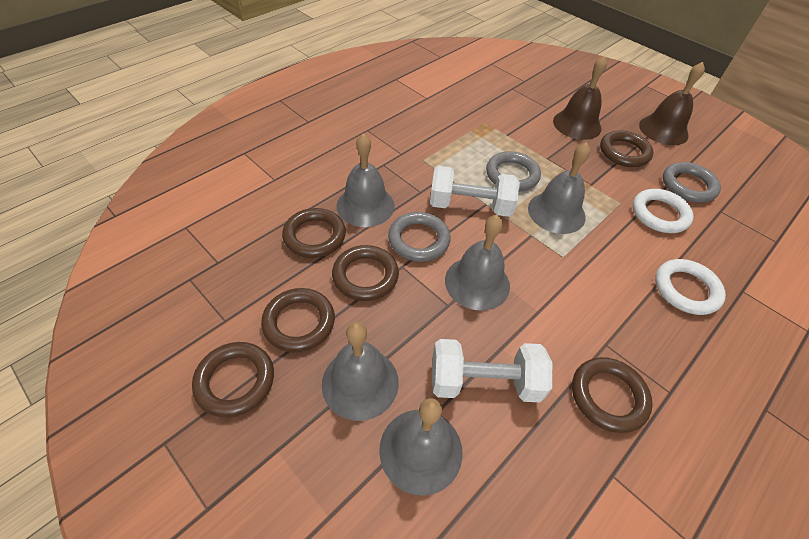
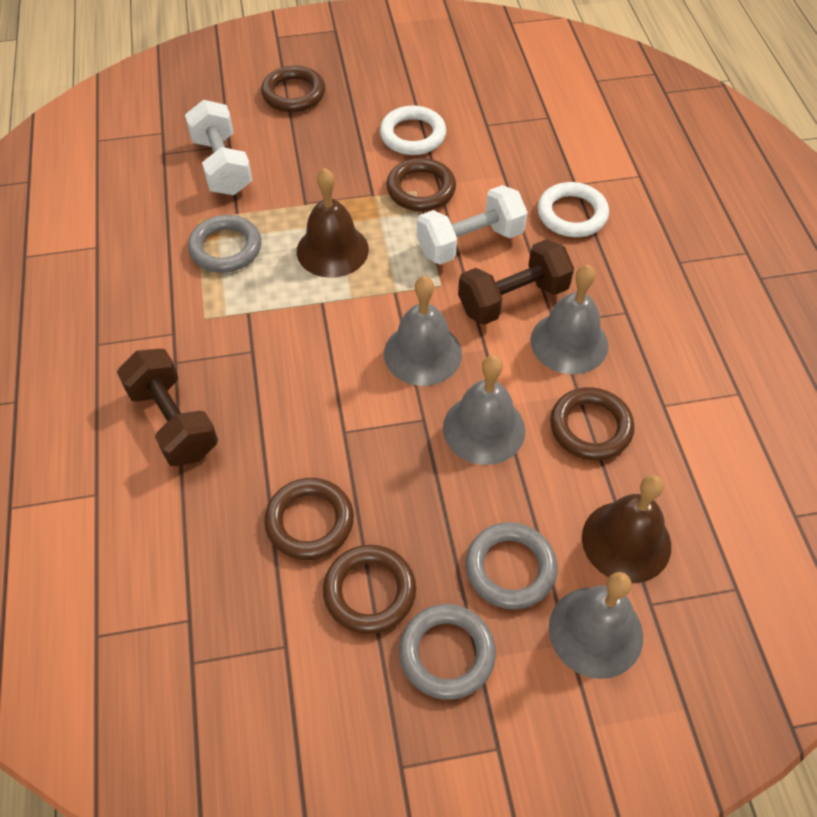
brown dumbbell: none = 0 -> [117,349,218,466] [458,239,574,325] = 2
brown ring: [192,342,274,417] [261,288,335,352] [282,208,346,258] [332,245,399,301] [572,357,653,433] [600,130,653,167] = 6 -> [261,65,325,112] [264,478,354,560] [323,545,416,634] [386,158,456,211] [550,387,635,461] = 5
grey bell: [322,322,399,421] [336,133,395,227] [379,398,463,496] [445,215,510,311] [528,142,591,234] = 5 -> [384,276,462,386] [443,355,525,465] [531,265,608,374] [549,572,643,679] = 4

